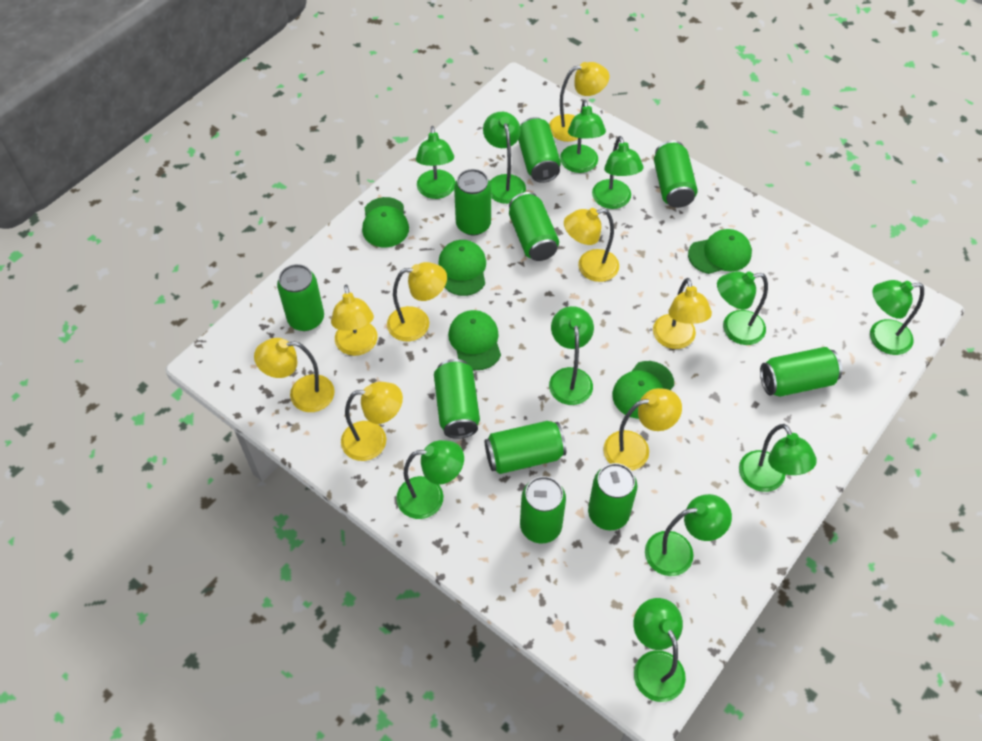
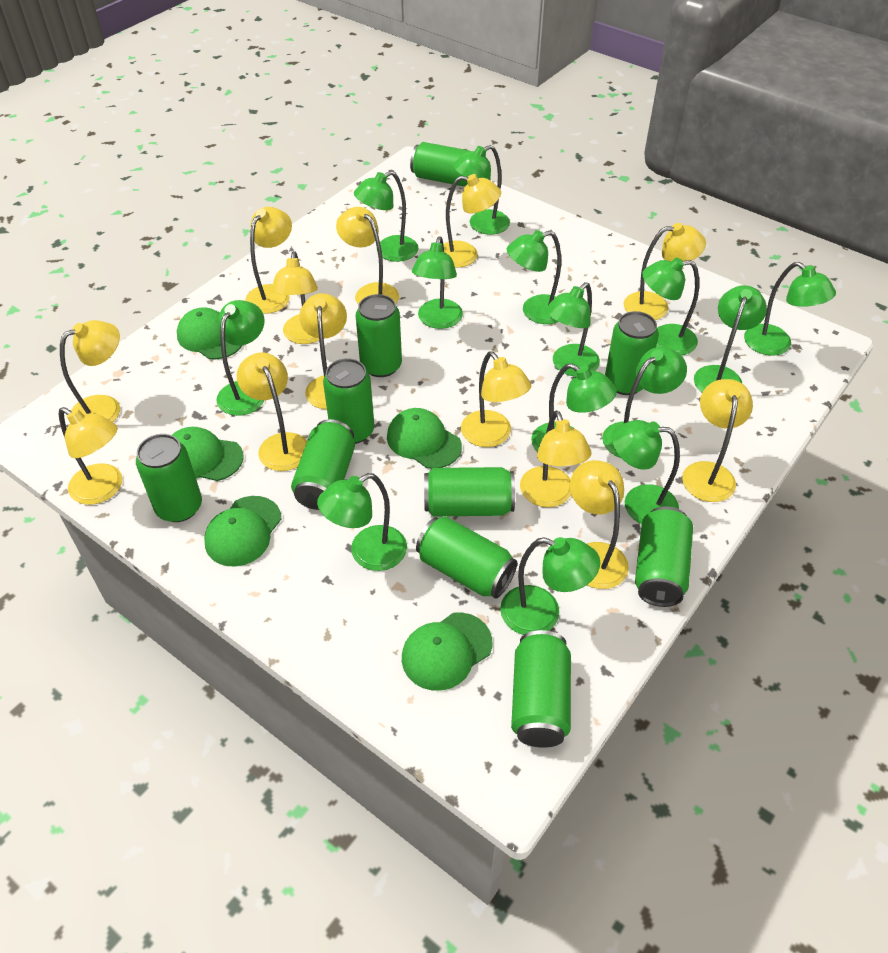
green lamp: [396,440,464,519] [416,126,455,199] [483,112,526,204] [549,306,594,405] [560,100,606,173] [592,136,643,209] [634,598,686,702] [645,494,732,576] [717,271,768,345] [739,424,817,492] [870,280,924,355] = 11 -> [216,300,265,416] [317,473,407,571] [354,171,418,262] [412,236,463,329] [453,145,510,235] [500,537,600,635] [507,230,561,324] [531,363,617,452] [545,282,600,377] [602,347,687,458] [612,420,680,524] [642,257,699,355] [694,285,767,393] [744,262,836,356] = 14
yellow lamp: [254,338,335,412] [331,285,378,356] [341,382,403,461] [387,262,447,341] [549,62,609,142] [564,208,619,282] [603,388,682,471] [653,278,712,349] = 8 -> [59,407,122,505] [60,320,120,422] [237,352,307,471] [245,207,292,314] [271,251,319,344] [299,293,347,409] [336,207,399,305] [443,174,501,267] [461,351,531,447] [520,411,592,507] [570,460,629,589] [624,223,706,320] [682,379,753,502] = 13

